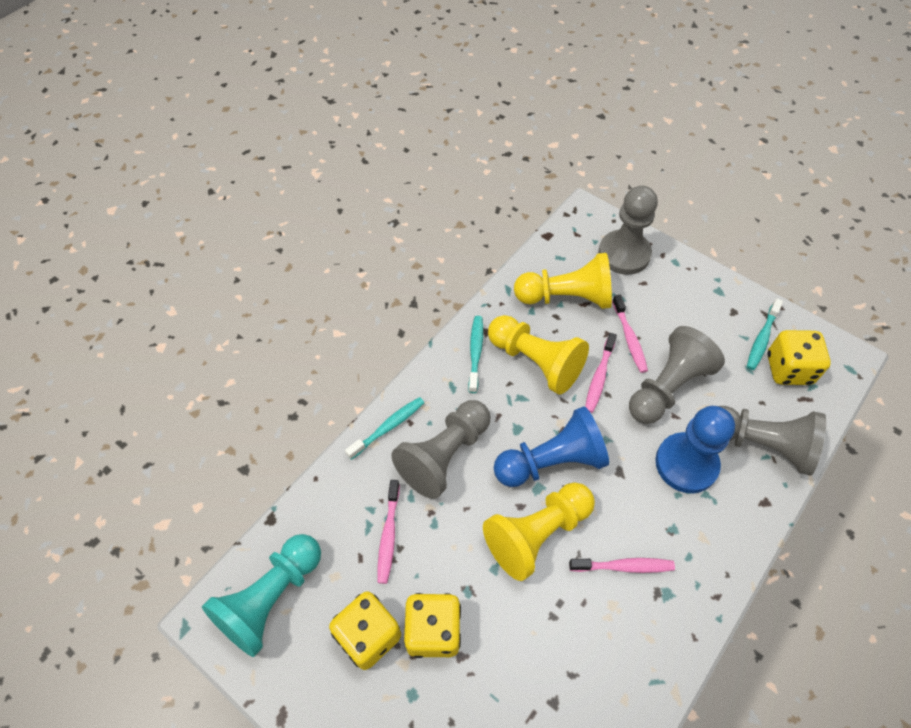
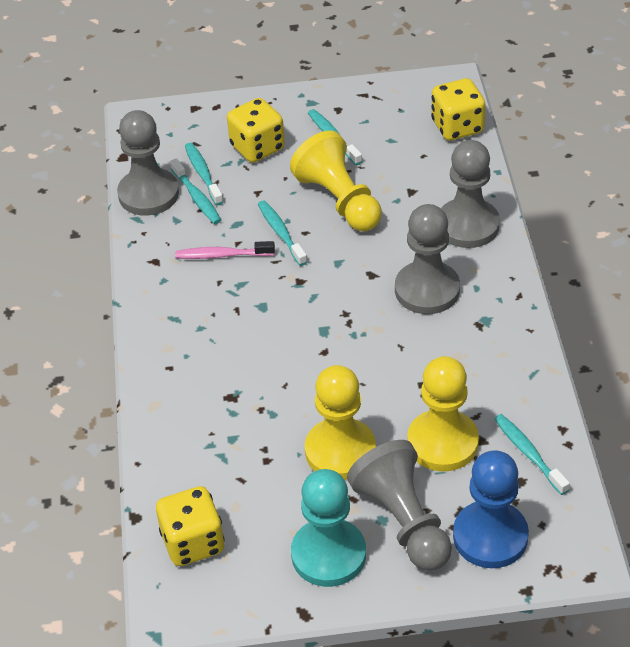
blue pawn: [494,406,609,487] [655,406,735,493] = 2 -> [453,450,529,568] = 1
pink toothbrush: [377,480,400,584] [569,558,675,573] [585,333,617,413] [612,295,648,373] = 4 -> [175,241,275,259] = 1
turquoise toothbrush: [345,397,424,460] [468,316,483,393] [747,299,783,370] = 3 -> [170,158,221,224] [185,143,223,205] [258,200,307,266] [308,109,363,165] [494,414,570,495] = 5

